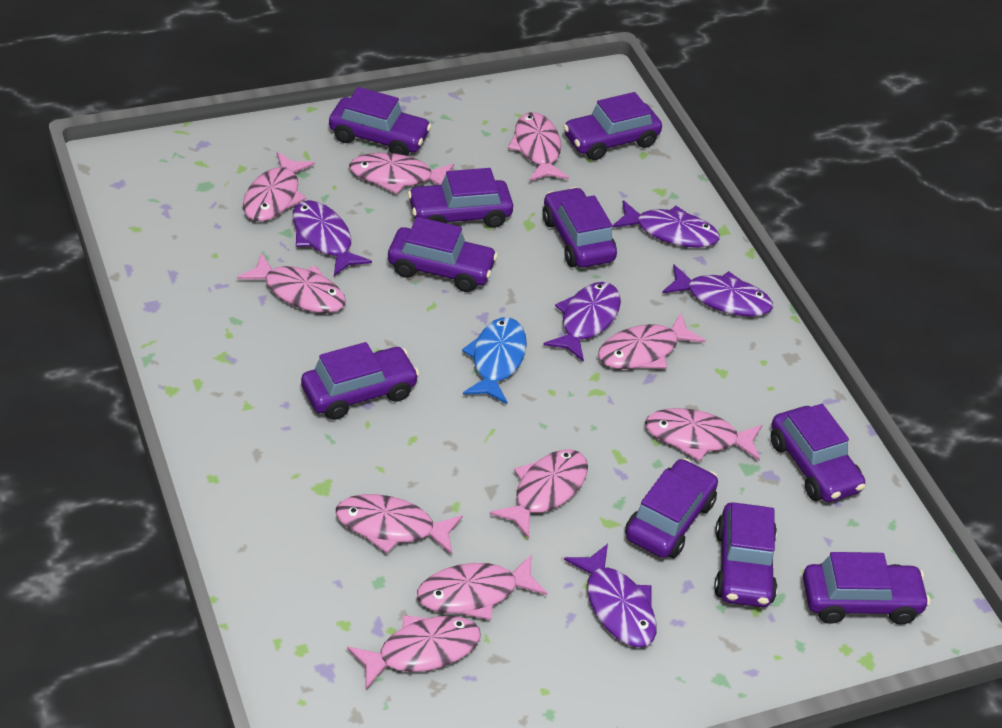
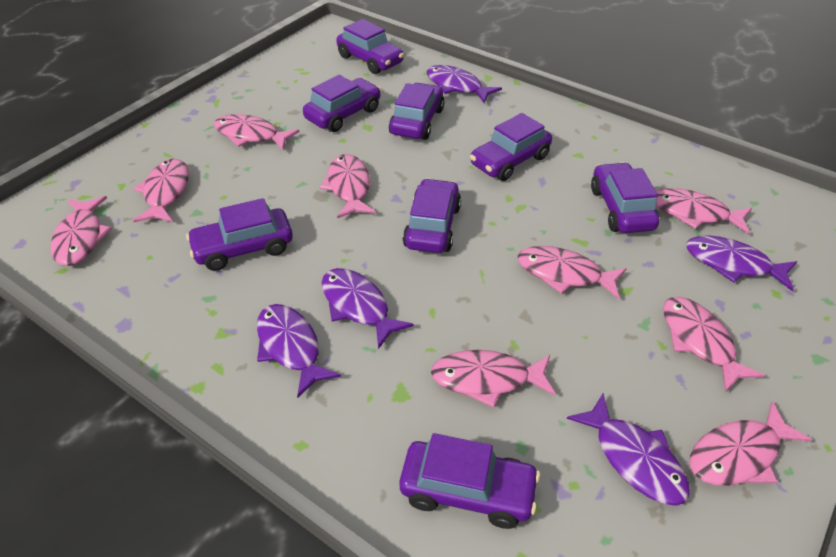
blue fish: [462,317,527,404] = 1 -> none = 0
pink fish: [237,253,346,313] [243,151,315,221] [336,494,463,554] [347,615,481,690] [349,153,454,194] [417,554,547,620] [489,449,588,539] [508,112,569,181] [598,313,706,369] [645,408,762,461] = 10 -> [51,196,112,266] [133,159,189,222] [214,114,300,150] [320,154,376,218] [431,350,556,408] [518,246,627,299] [656,188,752,234] [663,297,765,393] [690,401,812,485] = 9
purple car: [301,342,419,420] [329,87,432,156] [388,217,498,292] [408,168,513,228] [542,187,617,267] [563,92,662,160] [625,458,718,558] [714,502,777,607] [771,404,866,502] [803,552,930,625] = 10 -> [186,198,293,271] [303,75,381,132] [336,19,404,74] [389,83,444,140] [399,433,540,529] [403,178,461,253] [470,113,552,181] [591,162,660,233] = 8

